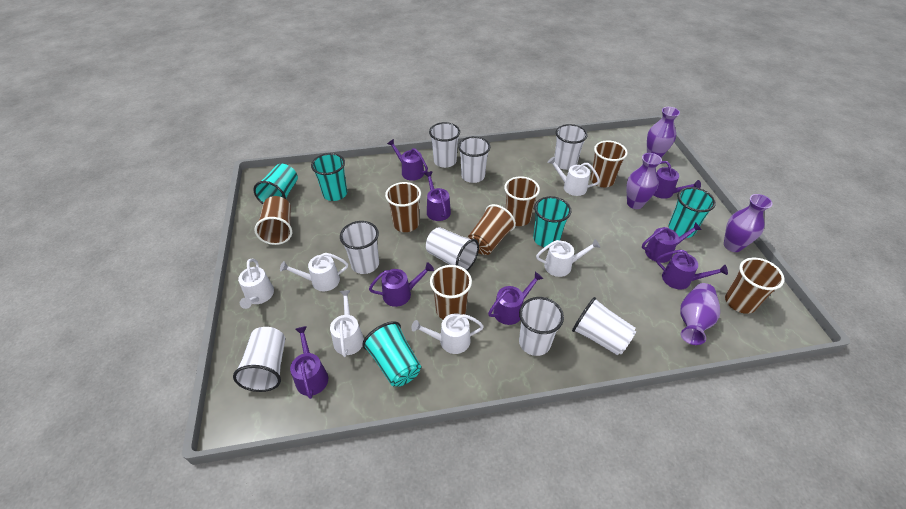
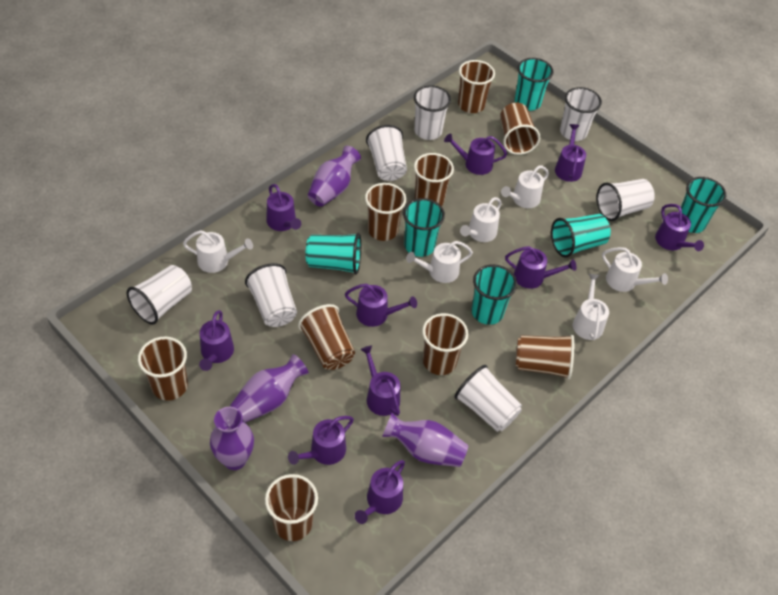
brown cup: [255,196,292,245] [385,182,421,232] [430,265,472,319] [468,204,516,255] [504,176,540,226] [590,141,628,187] [725,257,785,314] = 7 -> [138,336,188,401] [265,474,318,541] [298,304,355,370] [365,183,406,241] [414,153,454,206] [422,313,468,375] [458,60,495,113] [500,103,540,155] [515,335,575,379] = 9
purple watering can: [290,326,328,399] [369,262,434,307] [387,139,428,181] [424,171,451,221] [488,272,544,325] [642,222,702,263] [654,161,701,199] [656,250,728,289] = 8 -> [199,310,234,371] [266,184,301,231] [288,416,354,465] [345,284,417,327] [355,460,405,524] [360,345,400,416] [444,134,507,175] [505,246,577,289] [555,124,586,182] [655,204,704,251] = 10
turquoise cup: [253,164,298,204] [311,153,347,201] [362,321,421,387] [533,196,571,248] [668,187,716,238] = 5 -> [306,233,361,274] [403,198,445,257] [471,264,517,325] [514,58,554,111] [551,214,611,258] [681,177,727,233] = 6
white cup: [233,327,285,392] [340,221,379,274] [426,227,479,271] [429,122,460,168] [458,136,490,183] [519,297,564,356] [554,124,587,170] [572,297,636,355] = 8 -> [127,265,192,325] [245,263,297,327] [366,125,407,181] [414,85,451,140] [455,365,522,432] [560,87,602,141] [596,179,655,221] = 7

